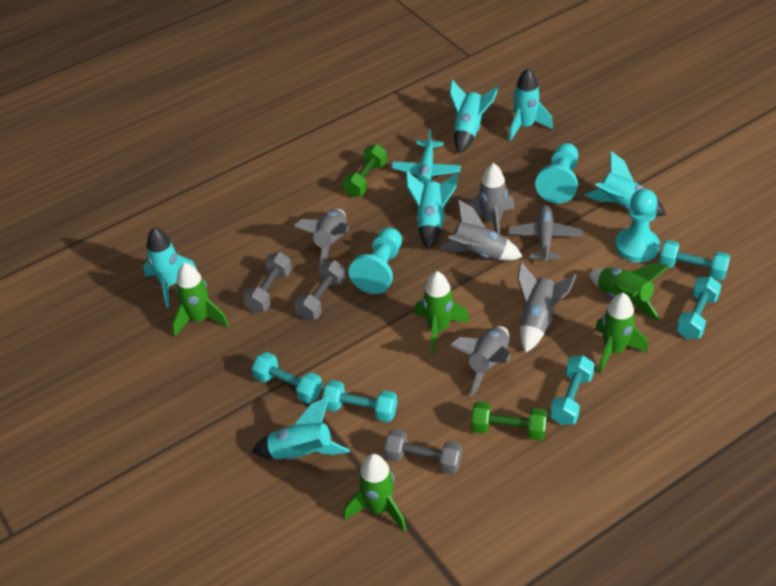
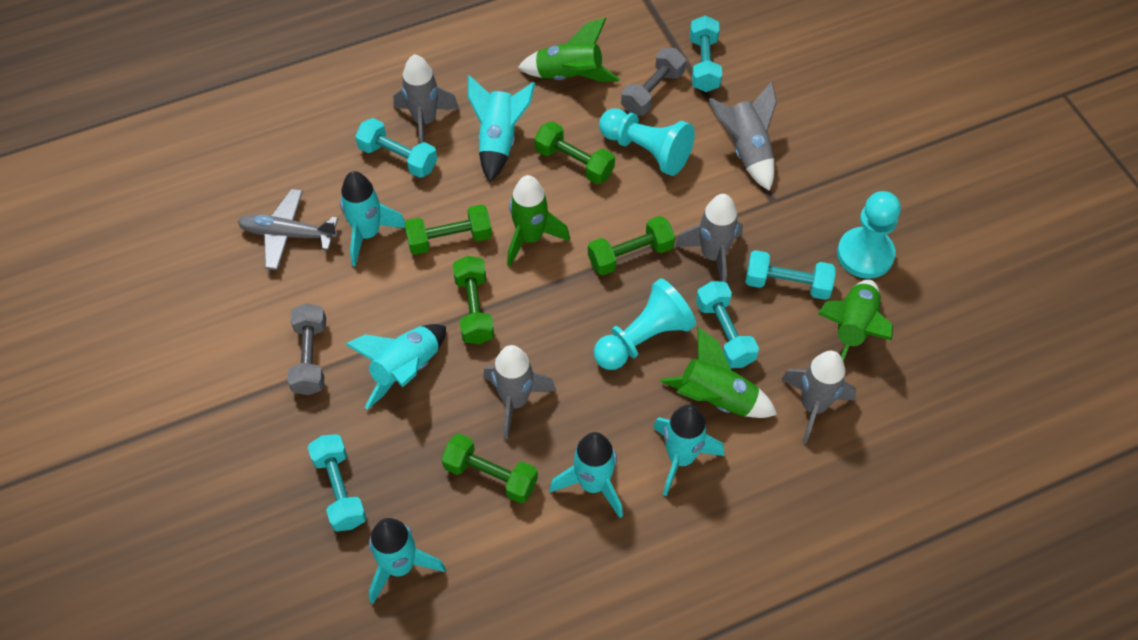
green dumbbell: [342,144,387,197] [471,401,547,441] = 2 -> [404,204,492,255] [441,433,538,504] [453,256,494,344] [534,121,615,184] [588,216,675,275] = 5
green rocket: [172,263,229,337] [344,454,407,531] [414,271,470,354] [589,263,670,321] [595,293,648,374] = 5 -> [507,175,570,267] [518,18,620,82] [660,327,777,418] [818,279,893,361] = 4
grey dumbbell: [243,252,292,313] [294,260,346,320] [384,429,462,475] = 3 -> [287,303,326,395] [621,48,686,116] = 2
turquoise plane: [391,129,461,184] = 1 -> none = 0

